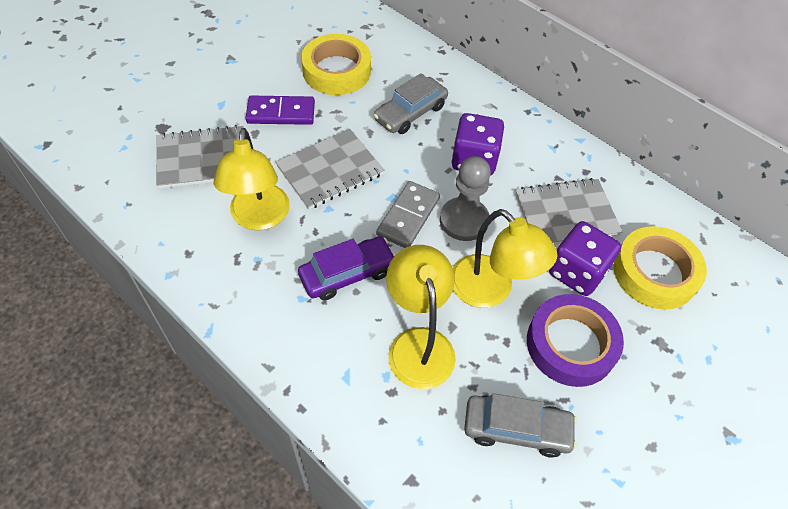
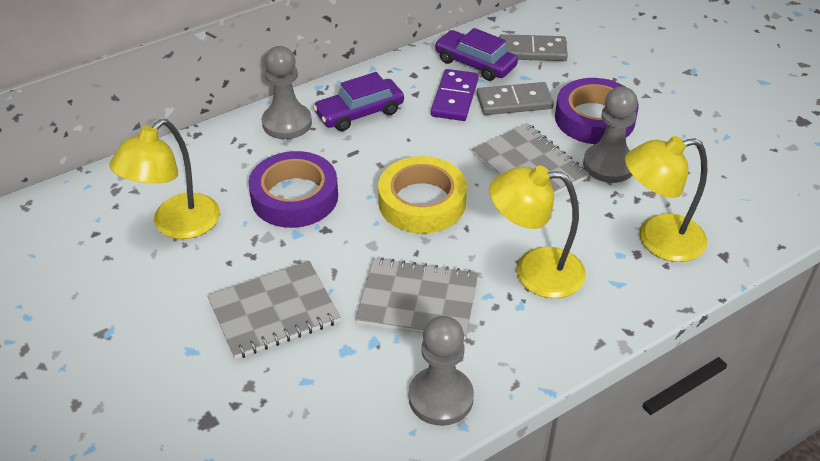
grey car: [373,73,448,134] [464,393,577,458] = 2 -> none = 0
grey domino: [376,181,440,248] = 1 -> [477,82,554,115] [499,34,568,61] = 2
grey pawn: [440,156,491,241] = 1 -> [262,46,312,139] [409,316,474,426] [583,86,638,183] = 3
purple car: [298,236,395,301] = 1 -> [313,72,404,131] [435,28,518,81] = 2
purple dice: [452,113,504,176] [549,221,621,296] = 2 -> none = 0
purple tape: [527,294,624,387] = 1 -> [249,151,338,228] [555,78,639,144] = 2
yellow tape: [301,34,371,95] [613,226,707,310] = 2 -> [378,156,467,233] = 1

